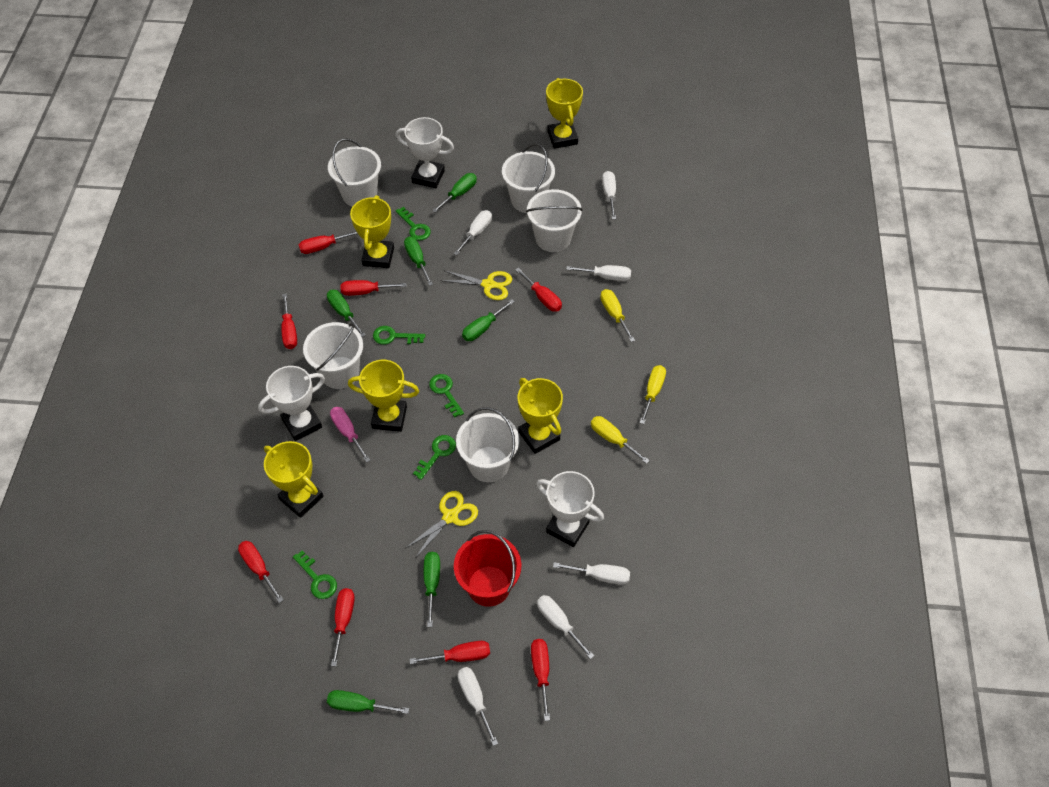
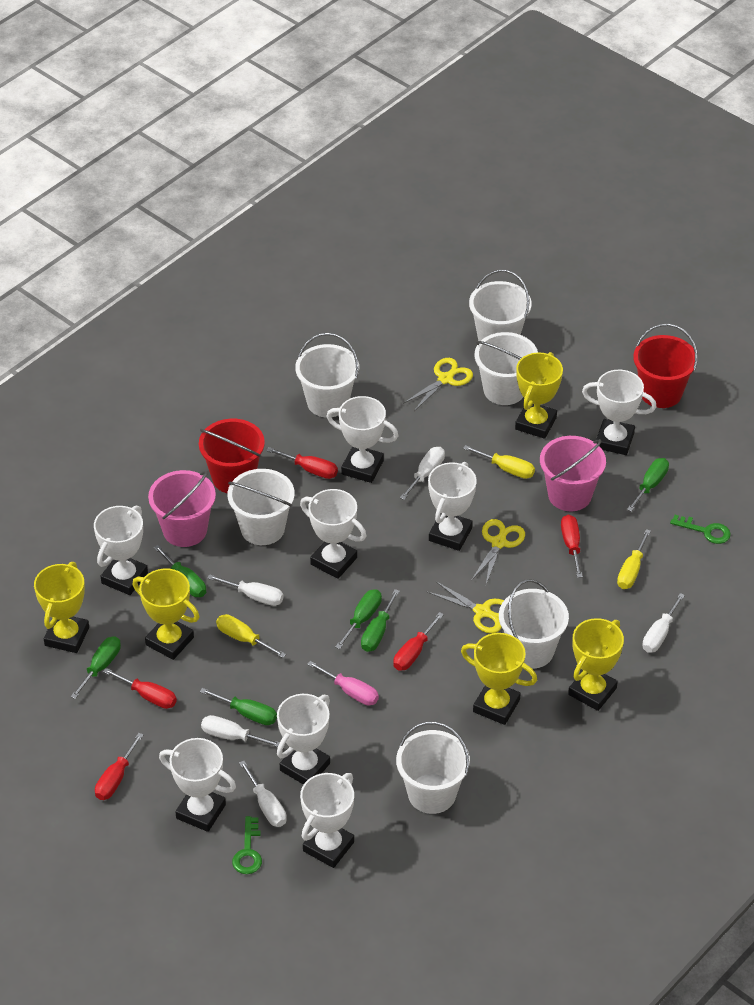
green key: [293,550,337,599] [373,326,425,345] [396,207,431,241] [413,435,456,480] [429,374,464,418] = 5 -> [232,816,262,874] [670,515,731,544] = 2
pink bucket: none = 0 -> [148,470,216,547] [540,436,606,511] = 2
red bucket: [454,530,521,607] = 1 -> [199,419,265,493] [633,324,698,408] = 2
red screwdriver: [238,541,284,603] [281,294,297,349] [299,231,358,254] [331,588,355,666] [340,280,407,296] [409,641,490,664] [515,268,562,312] [531,639,550,721] = 8 -> [95,733,144,800] [103,668,177,709] [266,447,338,479] [394,612,444,671] [561,515,583,578] = 5
white bucket: [303,322,363,389] [328,138,381,207] [456,407,519,482] [502,143,555,213] [526,189,583,252] = 5 -> [228,469,295,545] [295,333,359,418] [396,721,470,814] [469,270,532,341] [475,332,538,405] [499,579,569,669] = 6
white screwdriver: [453,210,492,255] [458,667,498,746] [537,595,594,659] [553,562,630,585] [566,265,631,281] [602,171,616,220] = 6 -> [201,715,280,747] [207,574,284,606] [239,761,287,827] [400,447,445,500] [642,593,685,653] = 5
white trophy: [258,366,325,441] [396,117,454,188] [536,471,604,547] = 3 -> [94,506,148,595] [159,738,236,832] [277,694,330,785] [300,489,366,579] [300,773,354,868] [326,396,399,483] [428,462,477,551] [582,370,657,455] = 8
yellow scissors: [406,491,478,557] [440,270,512,300] = 2 -> [403,358,473,411] [427,581,504,634] [471,519,525,584] = 3

